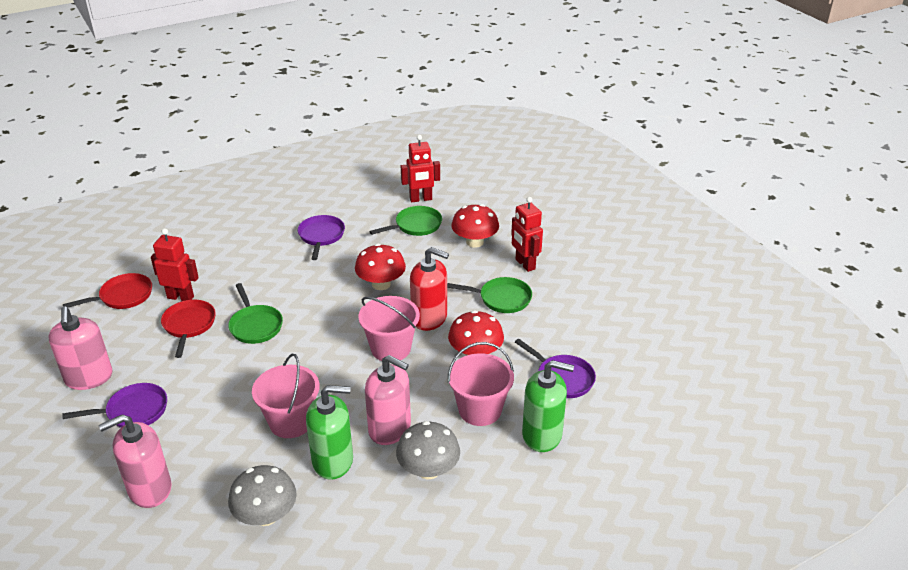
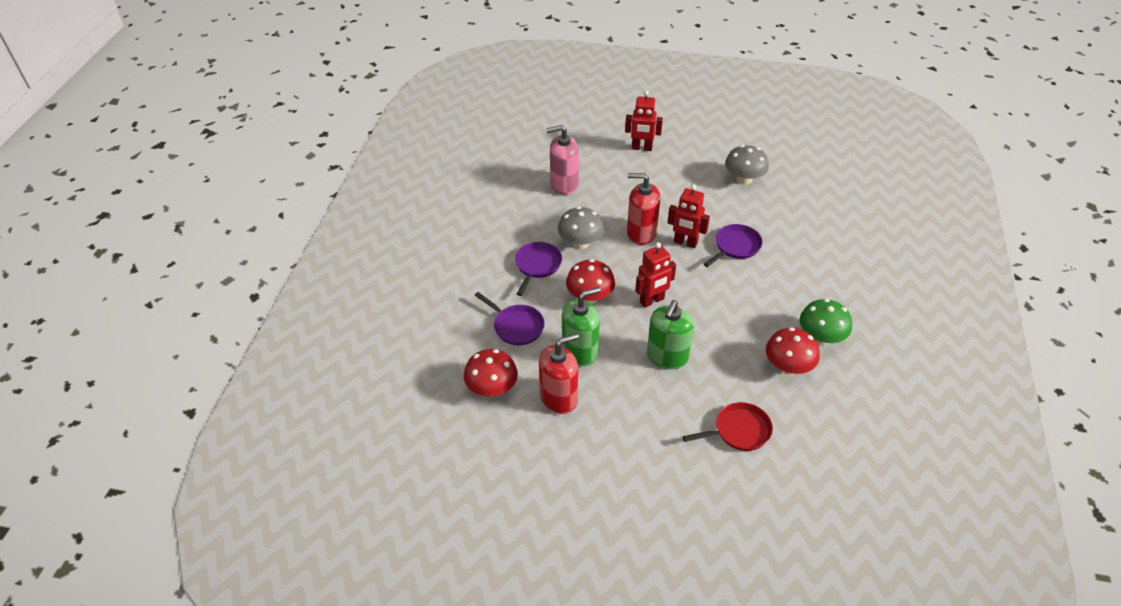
green mushroom: none = 0 -> [800,299,852,345] = 1
green pan: [228,283,283,344] [370,206,442,236] [447,277,532,313] = 3 -> none = 0
pink bucket: [252,354,320,438] [358,296,420,361] [448,342,514,426] = 3 -> none = 0
pink soap dispenser: [48,307,113,390] [99,414,171,508] [365,355,411,445] = 3 -> [546,125,579,195] = 1
red pan: [63,273,152,309] [161,300,216,358] = 2 -> [683,402,773,451] = 1
red soap dispenser: [410,247,449,331] = 1 -> [539,333,579,414] [627,173,660,245] = 2

